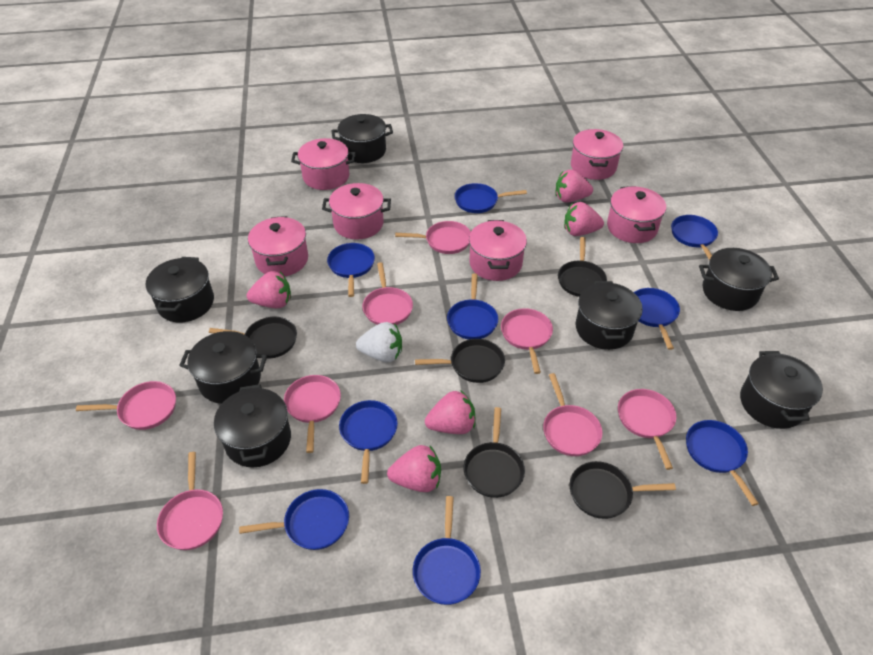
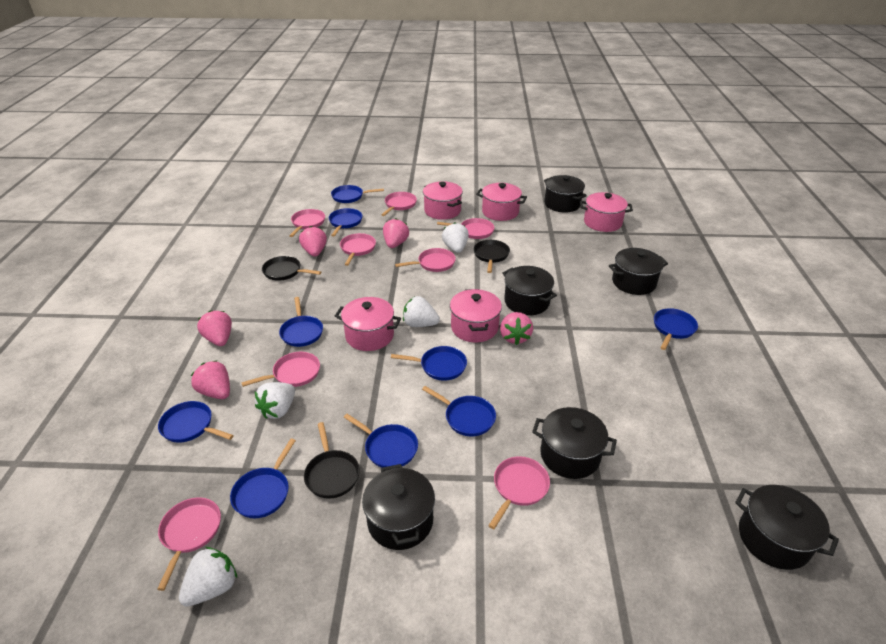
black pan: [209,317,297,359] [415,339,505,383] [464,407,525,498] [558,237,607,297] [570,461,676,519] = 5 -> [262,256,321,281] [304,422,360,499] [474,240,510,273] = 3
black pot: [146,257,214,322] [179,331,267,404] [214,384,291,467] [331,114,393,163] [576,281,643,350] [699,248,779,311] [740,351,823,429] = 7 -> [362,464,435,550] [502,266,557,315] [532,407,617,479] [544,175,587,213] [609,248,668,295] [735,485,839,570] = 6
pink pot: [248,216,308,276] [291,138,356,190] [322,183,391,240] [469,220,527,281] [571,129,623,180] [607,186,666,243] = 6 -> [335,297,401,351] [423,181,463,220] [450,289,502,342] [476,183,527,221] [580,192,633,232] = 5
white strawberry: [356,322,402,362] = 1 -> [179,547,237,607] [255,382,295,419] [403,296,440,327] [442,222,469,253] = 4

